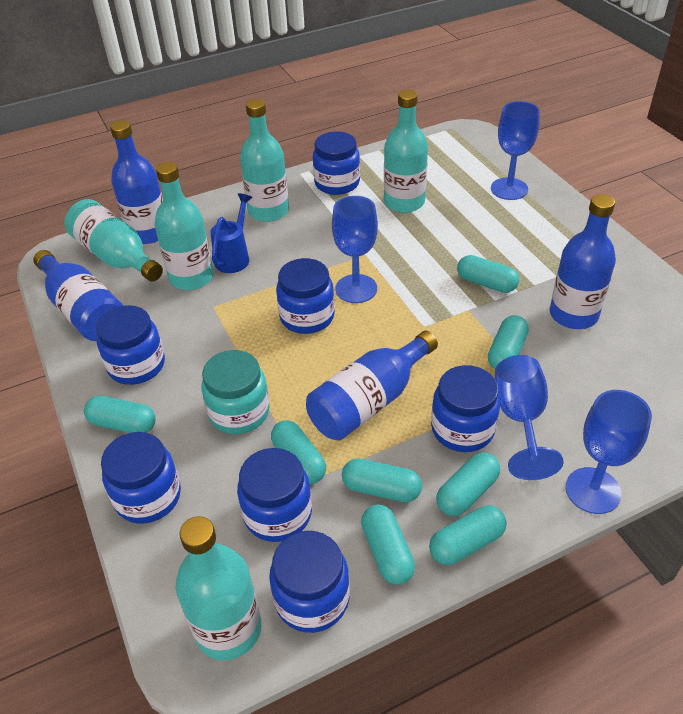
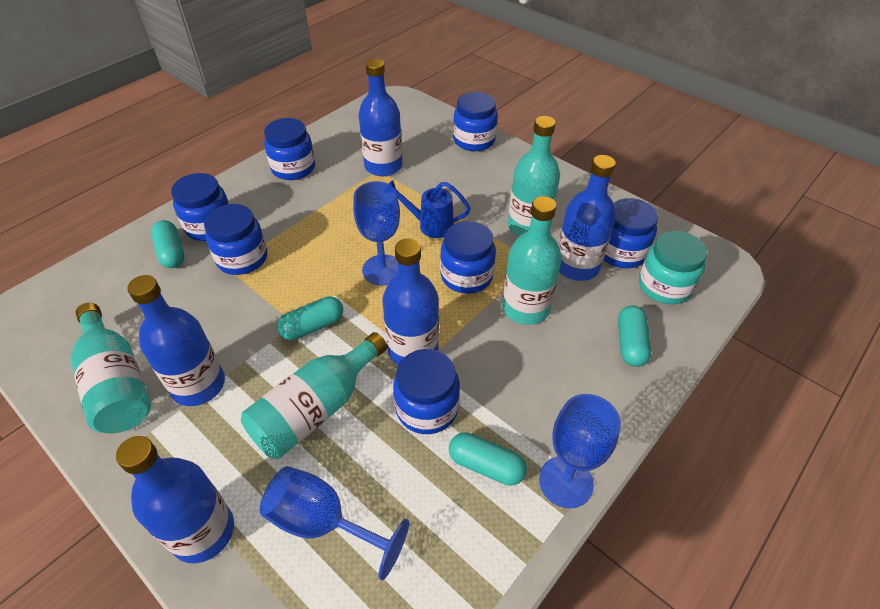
blue bottle: [33,250,123,341] [110,120,163,244] [306,331,438,440] [550,194,616,329] = 4 -> [116,436,234,563] [128,275,225,406] [358,59,403,176] [382,239,439,365] [558,155,616,281] = 5
blue goblet: [332,196,378,303] [491,101,540,200] [495,355,564,480] [566,390,652,514] = 4 -> [260,466,409,580] [353,181,400,285] [539,394,621,508] = 3
turquoise bottle: [65,199,163,281] [154,162,214,290] [176,516,261,661] [240,99,289,222] [384,90,428,213] = 5 -> [70,303,151,434] [241,332,387,459] [502,196,562,325] [508,116,560,236] = 4
turquoise capsule: [84,396,155,433] [271,420,326,484] [342,458,422,502] [361,505,415,585] [429,505,507,565] [436,452,500,516] [457,255,519,293] [488,315,529,369] = 8 -> [151,220,184,268] [277,296,343,340] [449,432,527,486] [618,305,651,367] = 4

